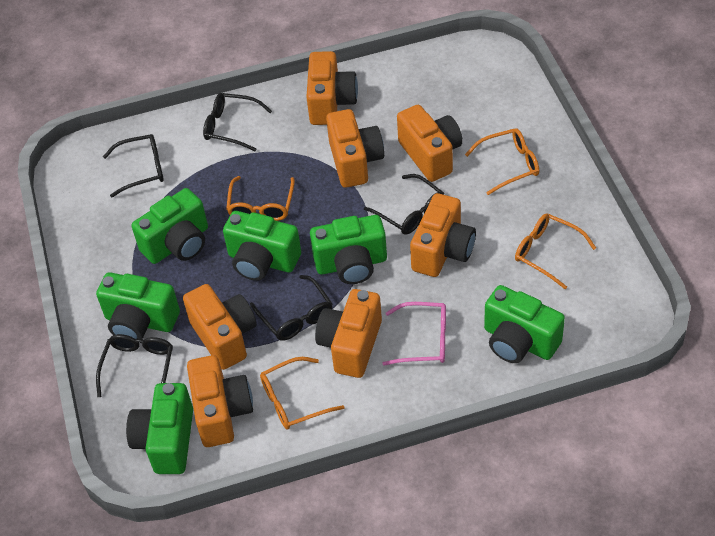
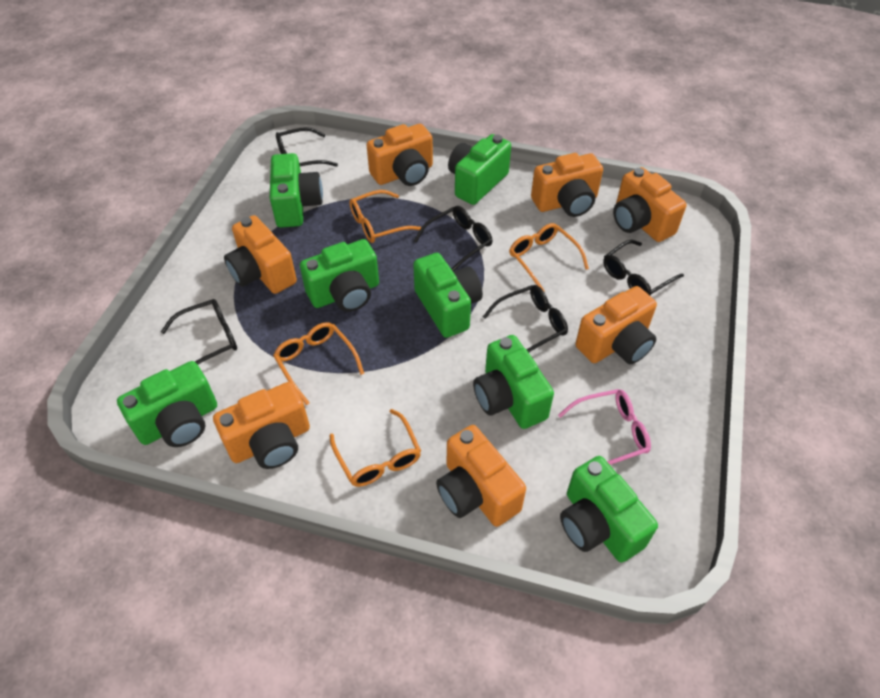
green camera: [96,272,180,339] [126,383,193,474] [131,188,208,264] [223,211,301,281] [310,215,387,284] [484,285,565,363] = 6 -> [117,361,217,447] [270,153,323,228] [300,239,379,312] [413,253,483,338] [448,134,511,205] [473,335,554,429] [560,456,658,562] = 7

